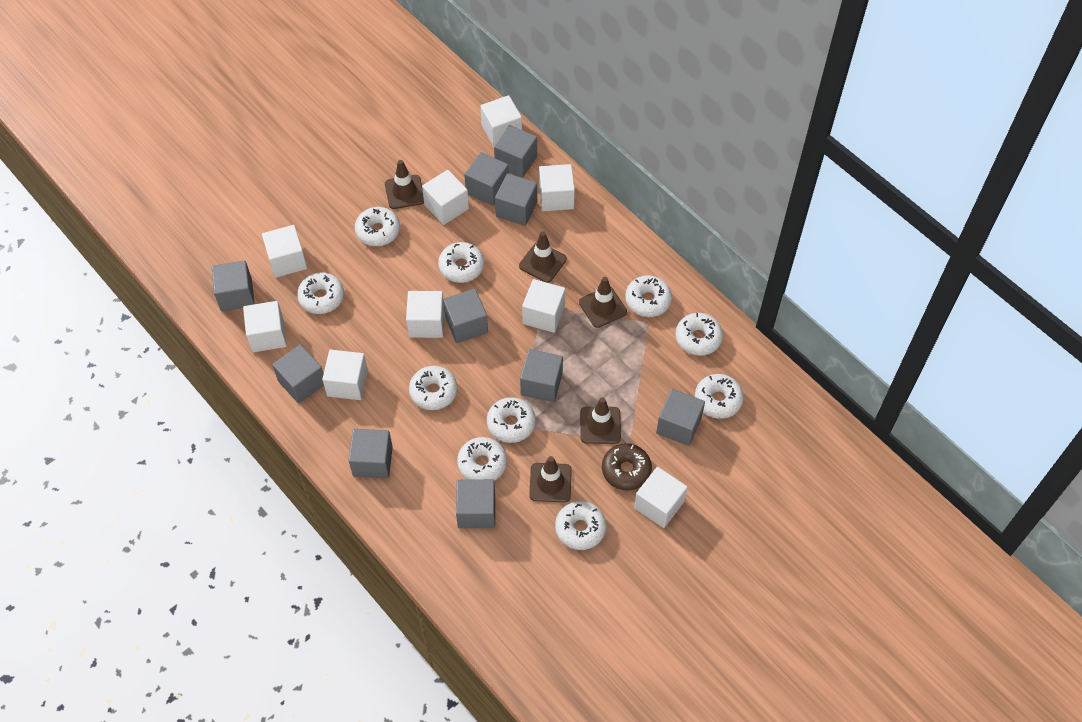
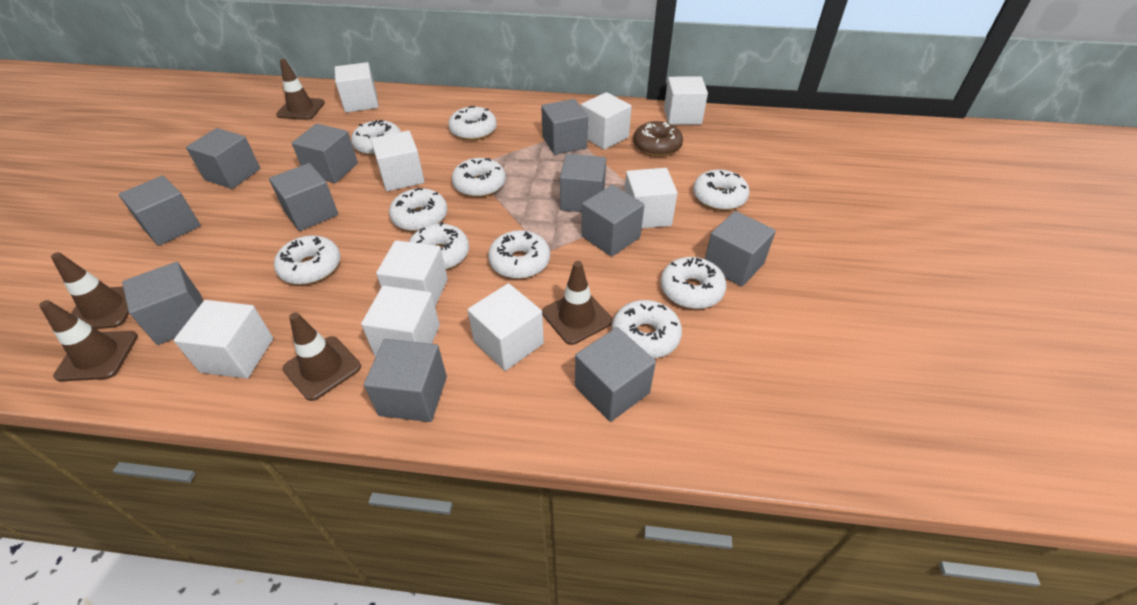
grey cube: [212,260,255,311] [272,344,324,404] [349,429,393,478] [443,289,488,343] [456,479,495,528] [464,152,509,206] [494,125,537,178] [495,173,537,226] [520,349,563,402] [656,389,705,446] = 10 -> [119,176,201,246] [122,262,203,345] [186,128,260,189] [269,163,338,231] [292,124,358,183] [364,339,447,422] [541,99,588,155] [560,154,606,212] [575,327,656,422] [581,185,644,257] [705,211,776,287] = 11

